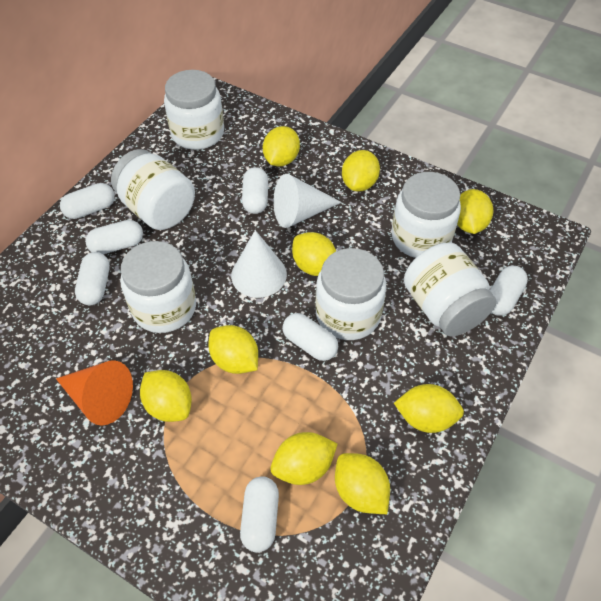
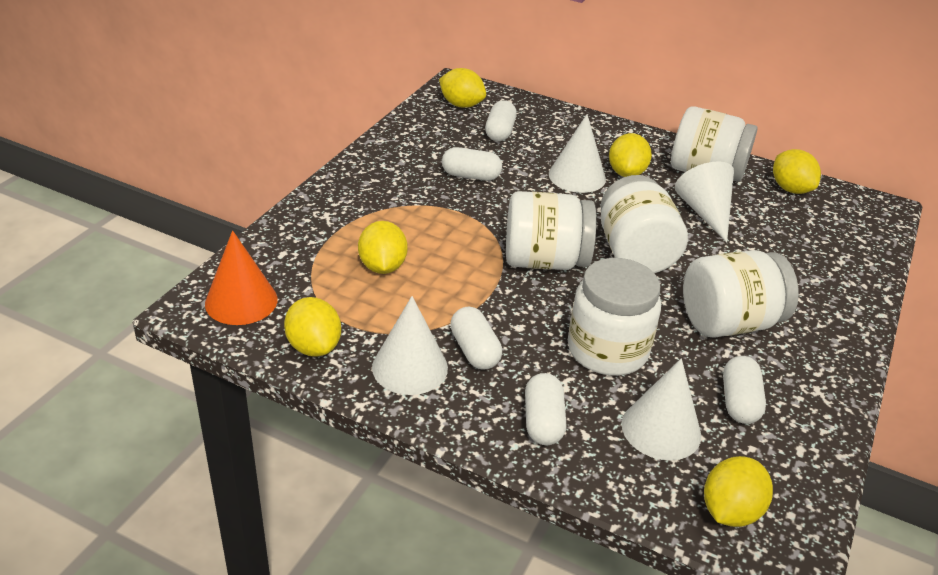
white capsule: [60,183,115,219] [75,252,110,305] [85,220,143,254] [240,476,279,552] [242,167,268,214] [283,313,338,361] [490,265,528,316] = 7 -> [442,147,502,181] [450,306,502,370] [485,100,517,141] [525,373,566,445] [723,356,766,424] = 5
white cone: [231,230,287,298] [273,174,342,228] = 2 -> [372,296,448,395] [549,114,606,193] [621,358,701,461] [675,161,734,242] = 4
white jar: [111,149,195,230] [120,241,196,333] [164,70,224,150] [316,248,386,340] [392,172,461,258] [404,242,496,336] = 6 -> [506,191,596,270] [568,258,661,376] [600,175,688,273] [671,106,758,182] [683,250,799,338] = 5
yellow lemon: [140,370,192,422] [208,325,258,374] [263,126,300,166] [270,432,338,485] [292,232,336,276] [335,453,390,514] [342,150,380,192] [394,384,464,433] [457,189,493,234] = 9 -> [284,297,341,357] [358,221,408,274] [439,68,486,108] [609,133,652,177] [704,456,773,527] [773,149,821,194] = 6

